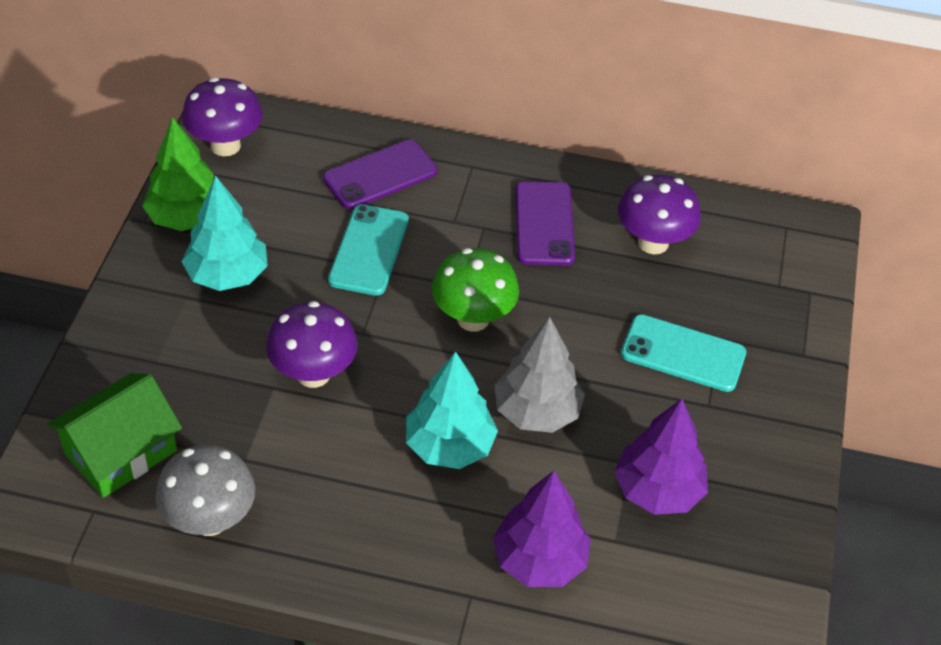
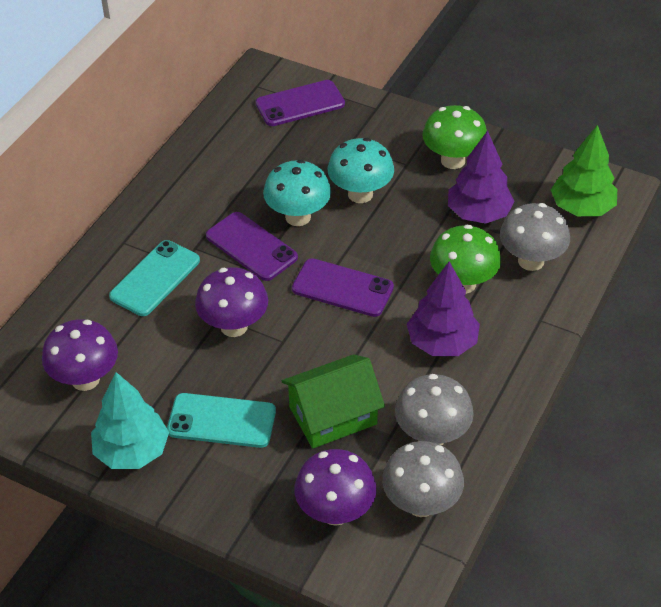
green mushroom: [432,248,519,332] = 1 -> [422,105,487,169] [430,224,501,294] = 2
grey mushroom: [155,445,255,536] = 1 -> [382,441,464,517] [395,374,474,445] [500,203,570,271] = 3
grey tree: [494,317,585,433] = 1 -> none = 0
purple phone: [323,140,438,209] [515,181,575,266] = 2 -> [206,212,298,281] [256,80,345,126] [292,258,394,317] = 3
turquoise mushroom: none = 0 -> [263,159,331,226] [328,138,394,203] = 2
turquoise tree: [182,176,268,291] [406,352,498,469] = 2 -> [91,372,169,469] = 1

